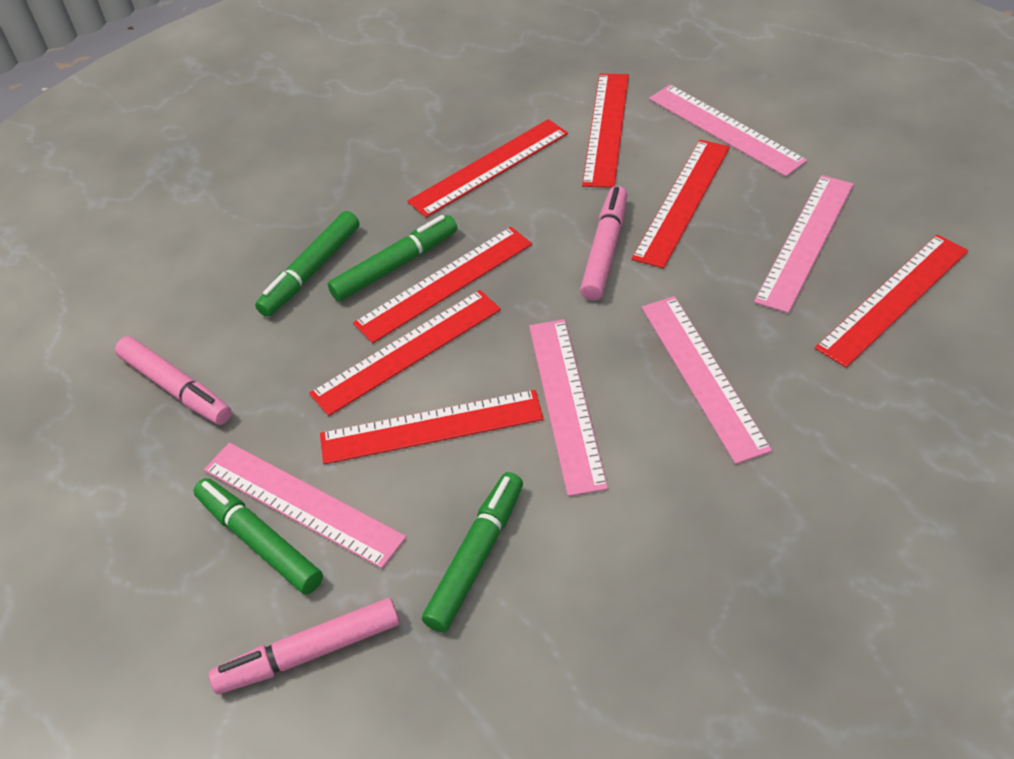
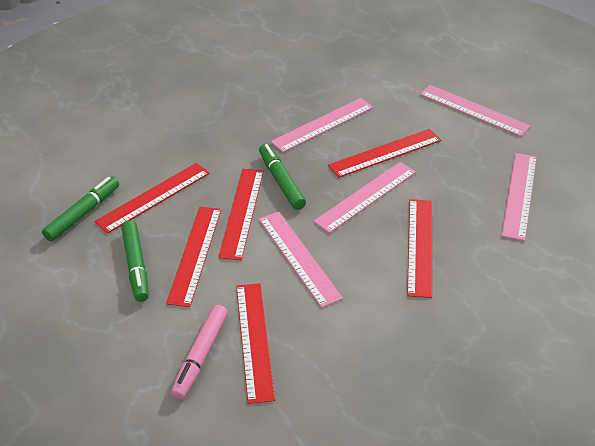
green marker: [194,478,323,594] [255,211,359,317] [328,215,458,302] [422,472,523,633] = 4 -> [42,176,119,242] [121,220,149,302] [259,144,306,210] = 3
pink marker: [115,336,232,425] [209,598,400,694] [580,186,627,301] = 3 -> [171,305,228,400] = 1
red ruler: [309,290,501,416] [320,390,543,464] [353,227,532,343] [407,119,568,218] [582,74,629,188] [631,140,730,269] [815,234,968,368] = 7 -> [94,163,210,234] [166,207,221,307] [218,169,264,260] [236,283,275,404] [328,129,441,178] [407,199,432,298] = 6

